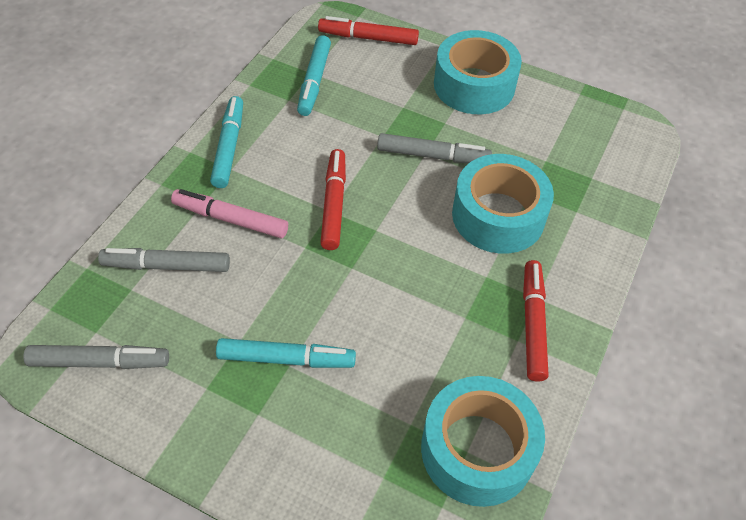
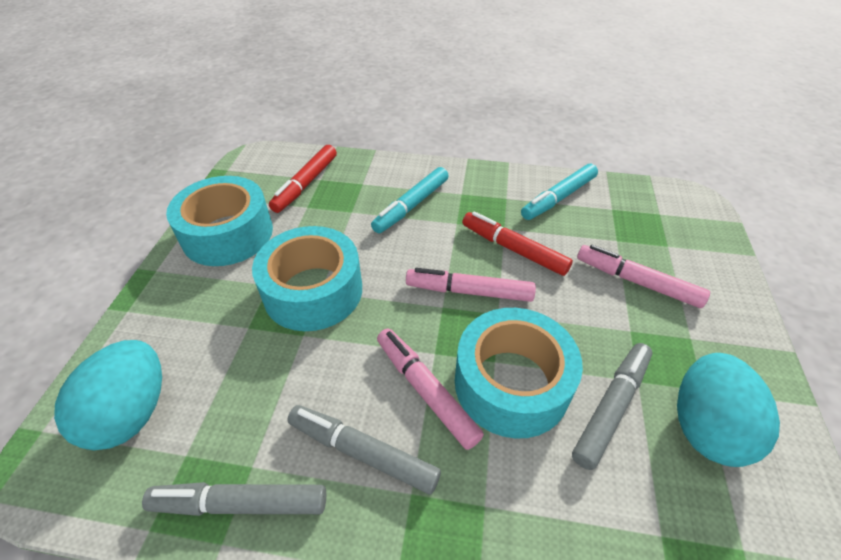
pink marker: [171,189,288,238] = 1 -> [377,328,484,450] [406,268,536,302] [577,245,710,308] = 3
red marker: [318,16,419,45] [320,149,346,250] [523,260,548,381] = 3 -> [269,145,337,213] [462,211,573,276] = 2
turquoise egg: none = 0 -> [54,340,162,450] [677,353,780,467] = 2
turquoise marker: [210,96,243,188] [216,338,356,368] [297,35,331,116] = 3 -> [371,167,449,233] [521,164,598,220] = 2

